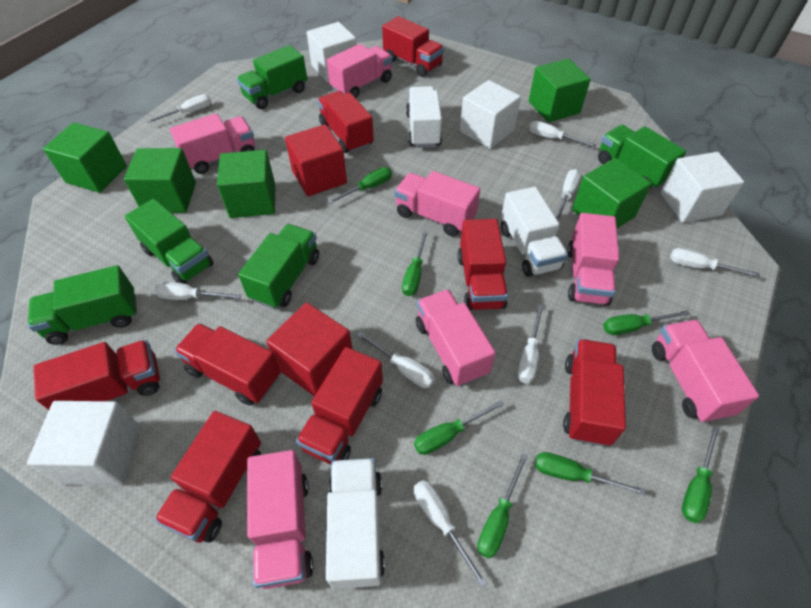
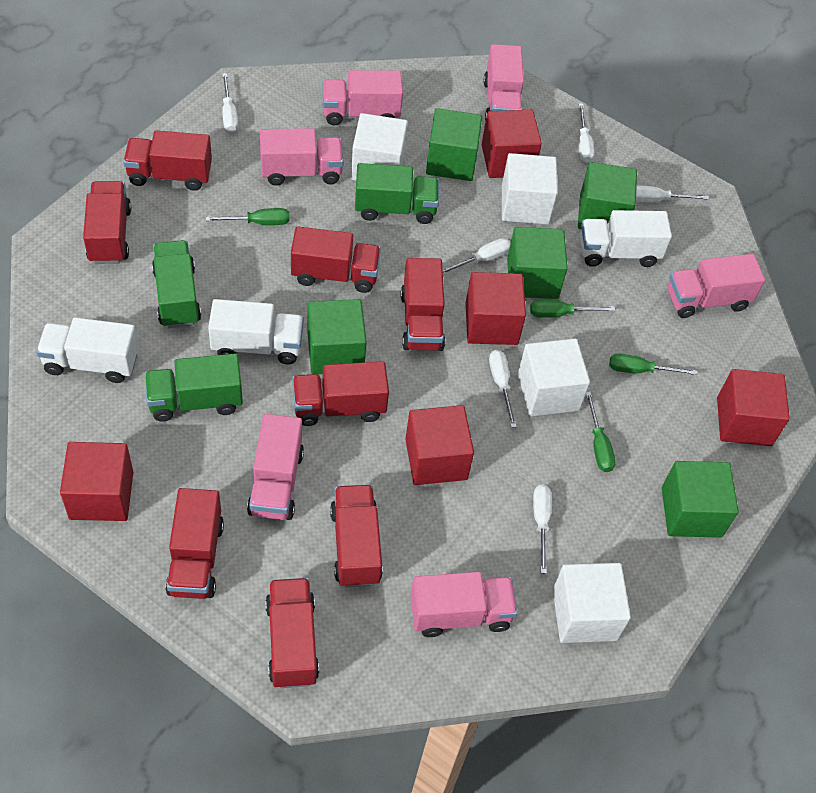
green screwdriver: [327,167,392,204] [402,231,428,296] [414,400,504,455] [477,453,528,559] [535,452,645,495] [603,310,690,335] [682,426,720,523] = 7 -> [206,208,290,225] [530,300,615,318] [586,392,616,472] [609,354,697,375] = 4
green truck: [28,265,137,345] [125,199,214,284] [237,45,307,109] [238,224,319,309] [598,125,686,189] = 5 -> [145,353,243,422] [152,240,201,328] [355,163,439,224] = 3
pink truck: [170,113,255,174] [247,450,313,589] [326,44,392,98] [395,171,480,237] [416,289,496,387] [567,213,619,306] [652,320,759,423] = 7 -> [247,414,304,520] [260,128,344,186] [322,70,403,126] [410,572,518,637] [483,44,524,121] [667,254,765,318] = 6
red cube: [266,302,352,396] [285,124,347,197] = 2 -> [60,442,133,521] [405,405,474,485] [465,272,526,345] [482,110,542,178] [717,369,790,446] = 5
white screwdriver: [146,94,211,123] [154,282,241,300] [357,332,435,388] [414,480,487,588] [517,305,544,383] [529,121,597,147] [556,169,581,222] [670,248,760,277] = 8 -> [222,73,238,132] [443,238,511,274] [489,350,517,428] [533,485,552,574] [578,104,595,163] [636,186,709,202] = 6

